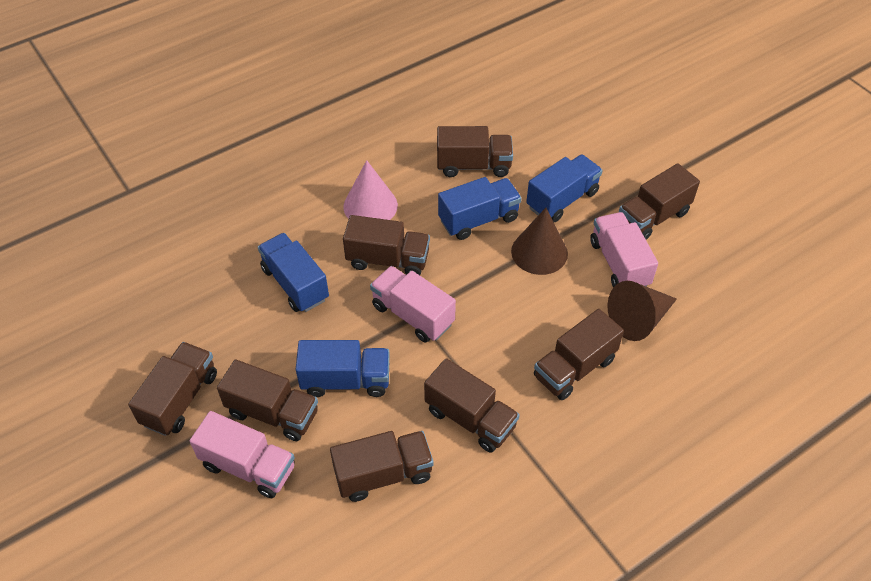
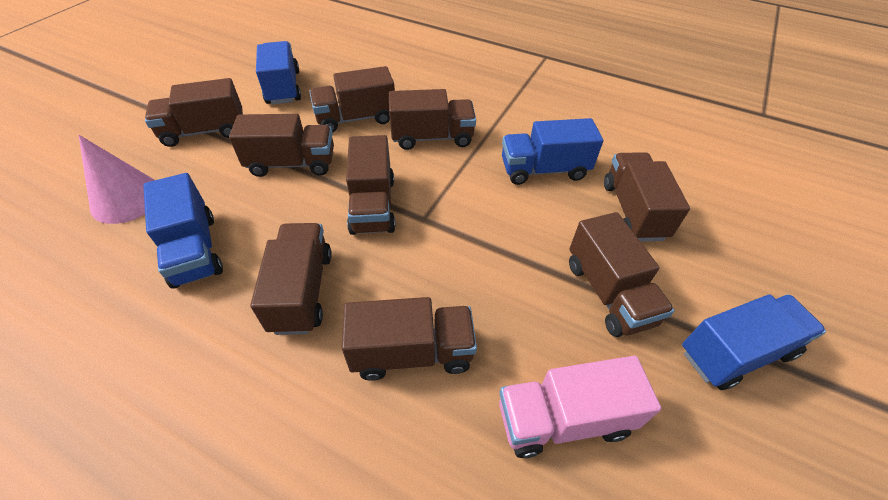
brown cone: [511,208,568,275] [607,281,677,341] = 2 -> none = 0
brown truck: [128,342,217,436] [217,359,318,441] [330,431,434,502] [343,215,430,275] [424,358,520,453] [437,126,513,177] [534,309,624,400] [619,163,700,240] = 8 -> [145,78,243,147] [229,114,334,177] [250,223,332,335] [309,66,395,132] [341,297,477,381] [346,135,395,235] [389,89,476,150] [569,212,675,337] [604,152,690,242] = 9
pink truck: [190,411,295,498] [370,266,456,343] [590,212,658,287] = 3 -> [499,356,661,458] = 1

